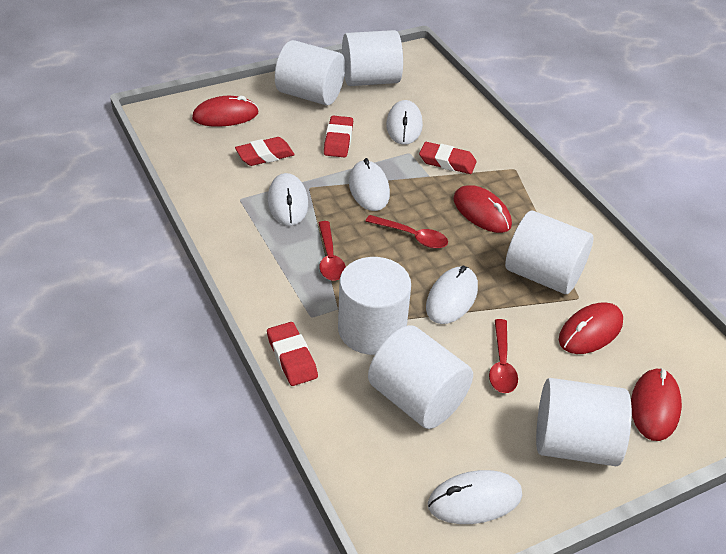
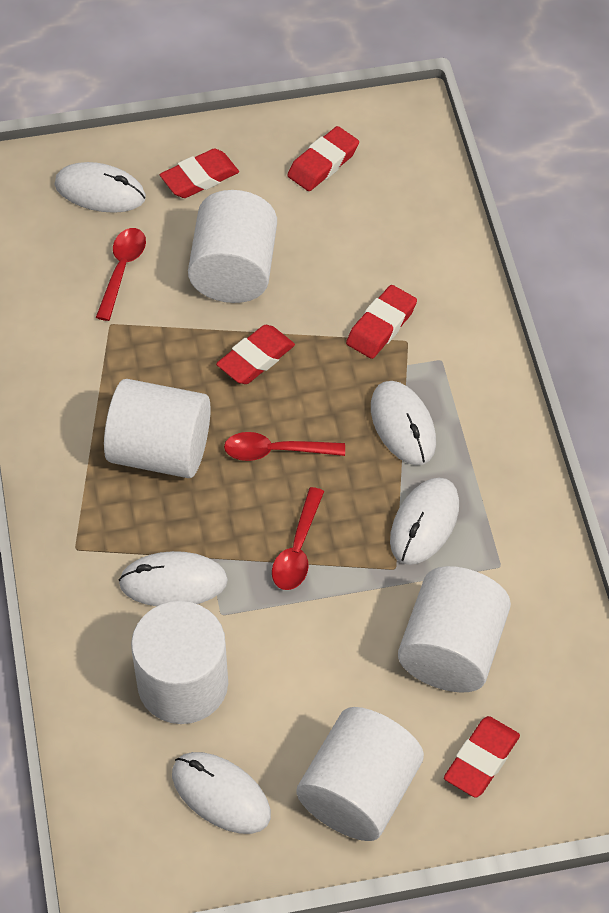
red eraser: [235,137,294,166] [267,322,318,386] [324,116,353,158] [419,142,476,174] = 4 -> [160,148,239,198] [216,325,295,384] [287,126,359,191] [346,285,417,359] [444,716,520,798] = 5
red mouse: [192,96,259,127] [453,185,512,233] [559,302,623,354] [631,368,682,441] = 4 -> none = 0
white cylinder: [275,40,345,106] [338,257,411,355] [342,30,403,86] [368,325,473,429] [505,211,593,294] [536,378,632,466] = 6 -> [104,379,211,478] [131,601,228,724] [188,190,277,303] [297,707,424,841] [398,566,511,693] = 5

